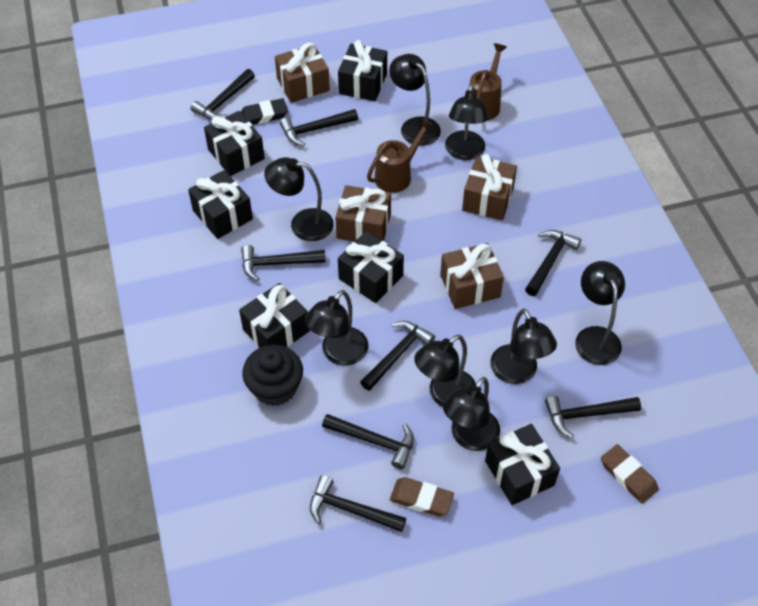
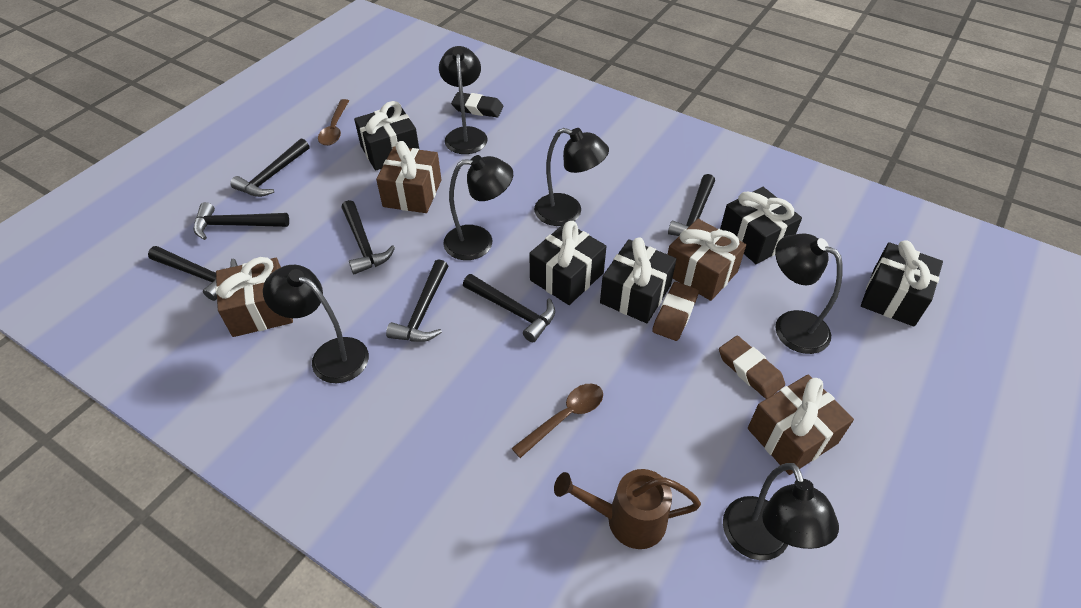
black cupcake: [242,345,303,406] = 1 -> none = 0
black gift: [188,170,253,239] [204,111,265,176] [239,283,310,348] [338,40,387,101] [338,231,404,303] [485,424,560,505] = 6 -> [354,101,419,171] [529,221,606,305] [600,237,676,323] [720,187,802,264] [861,240,943,327] = 5
black hammer: [190,69,255,120] [241,245,326,281] [280,109,358,146] [310,475,406,532] [322,414,414,469] [360,321,435,391] [525,230,581,296] [545,396,641,438] = 8 -> [148,246,238,301] [194,202,289,240] [230,138,309,197] [342,200,395,275] [386,259,448,342] [463,274,555,342] [668,174,715,236] = 7
black lamp: [264,157,334,241] [305,290,368,366] [389,54,441,146] [414,335,476,407] [443,377,500,451] [445,83,489,160] [490,308,557,384] [575,261,625,365] = 8 -> [263,265,369,383] [439,46,488,154] [443,155,513,260] [534,128,609,226] [723,463,839,560] [775,233,843,354] = 6
brown spoon: none = 0 -> [318,99,349,146] [511,384,603,458] = 2
brown watering can: [367,118,434,193] [470,43,507,120] = 2 -> [554,469,701,549] = 1

